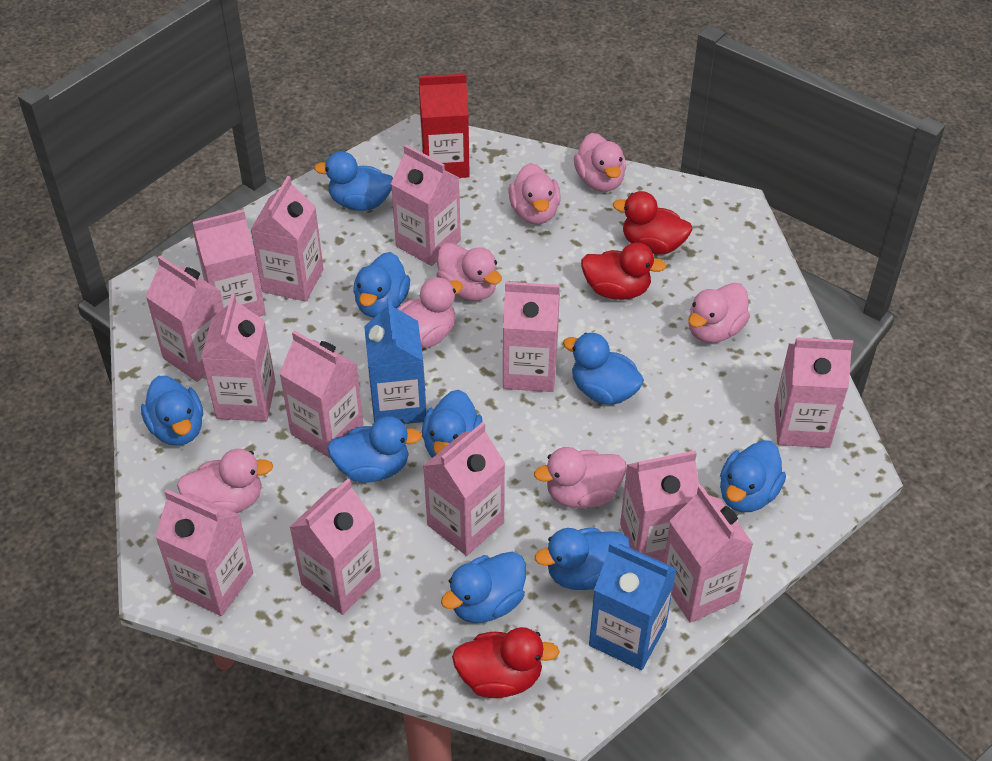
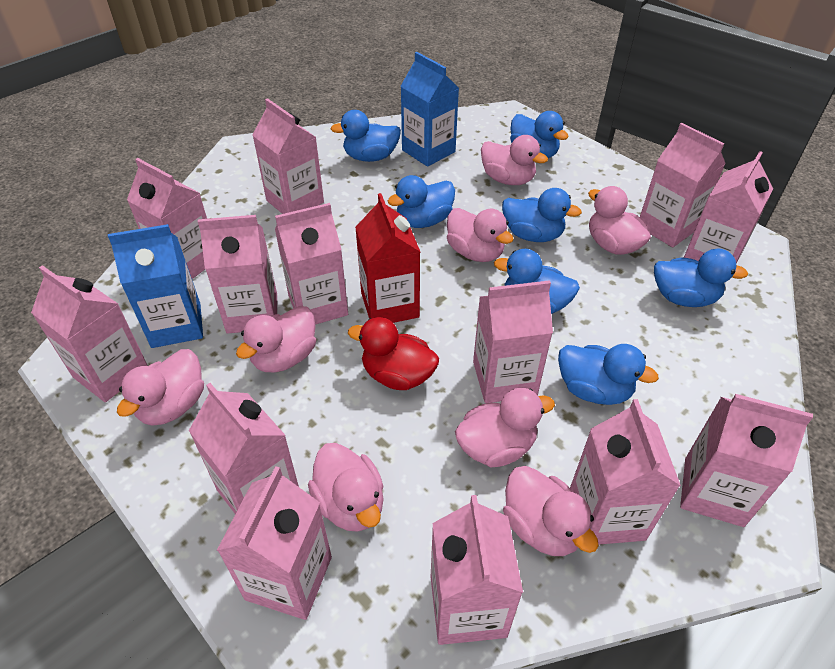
blue duck: [141,376,203,446] [314,151,393,211] [327,416,422,483] [353,252,410,318] [422,390,483,458] [441,552,526,623] [535,528,630,590] [563,333,644,405] [720,440,786,512] = 9 -> [331,110,401,162] [388,175,455,228] [494,249,580,314] [502,188,582,242] [510,111,569,158] [558,344,659,405] [654,249,748,307] = 7
pink duck: [177,449,273,513] [398,277,463,349] [436,243,502,301] [508,163,561,225] [534,447,626,508] [574,133,626,192] [689,283,750,343] = 7 -> [117,349,204,426] [236,306,316,372] [308,443,384,532] [447,208,514,262] [455,388,555,467] [481,135,548,185] [503,466,599,556] [588,186,651,255] = 8
red duck: [452,627,560,698] [581,243,666,300] [613,191,692,254] = 3 -> [348,317,439,390] = 1

